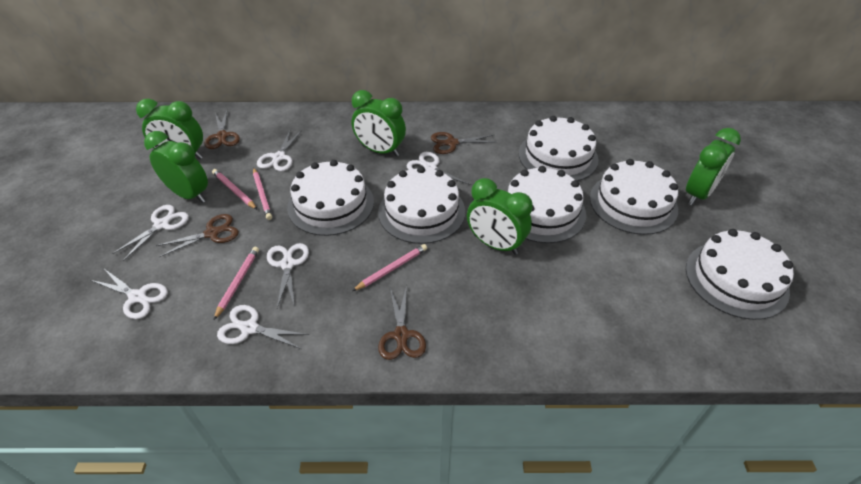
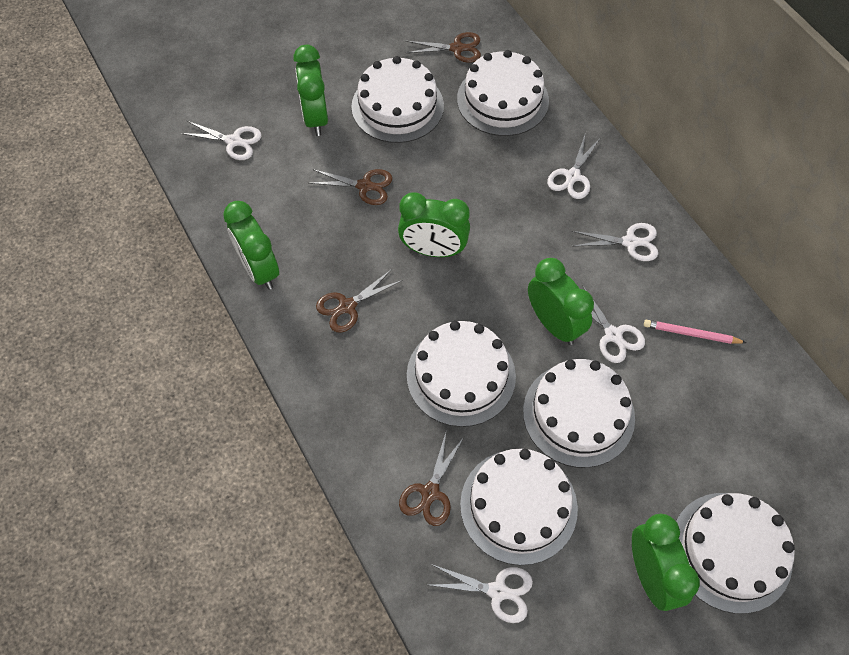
pink pencil: [212,169,257,209] [214,247,259,320] [253,168,272,220] [352,244,427,291] = 4 -> [644,320,747,344] = 1
white scissors: [91,269,168,319] [112,205,189,261] [217,305,309,349] [257,129,302,171] [267,243,309,308] [406,152,471,191] = 6 -> [180,120,262,160] [430,564,533,623] [547,135,601,199] [572,223,658,261] [582,285,645,363] = 5

